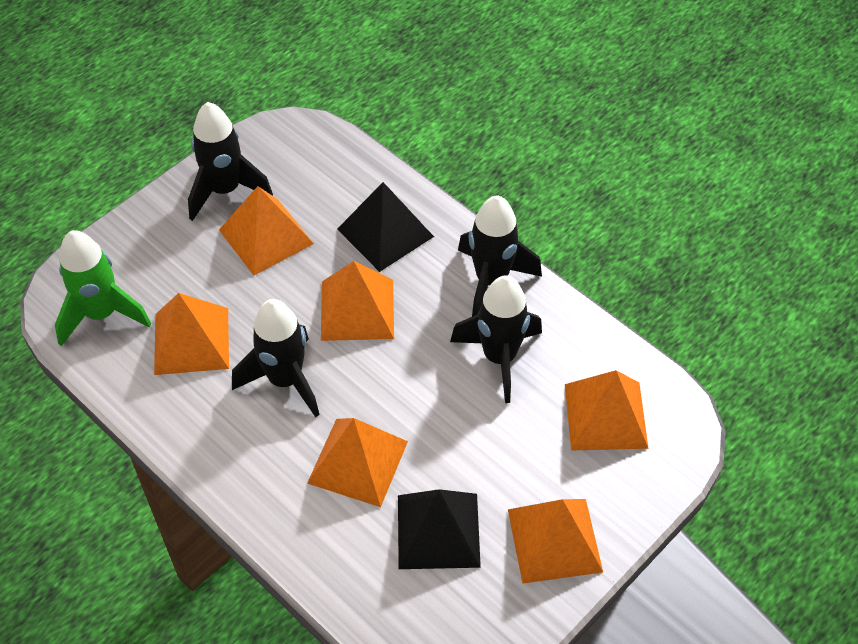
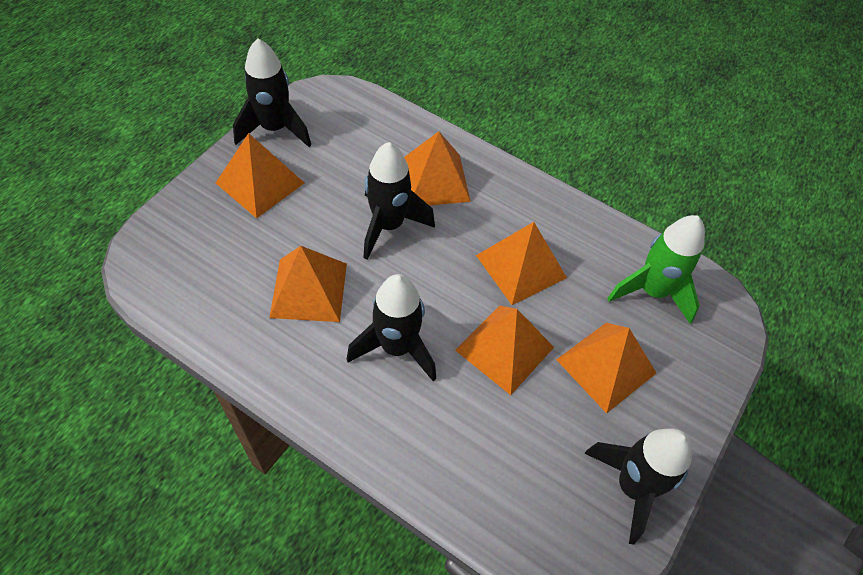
black pyramid: [337,182,434,272] [398,489,481,569] = 2 -> none = 0

